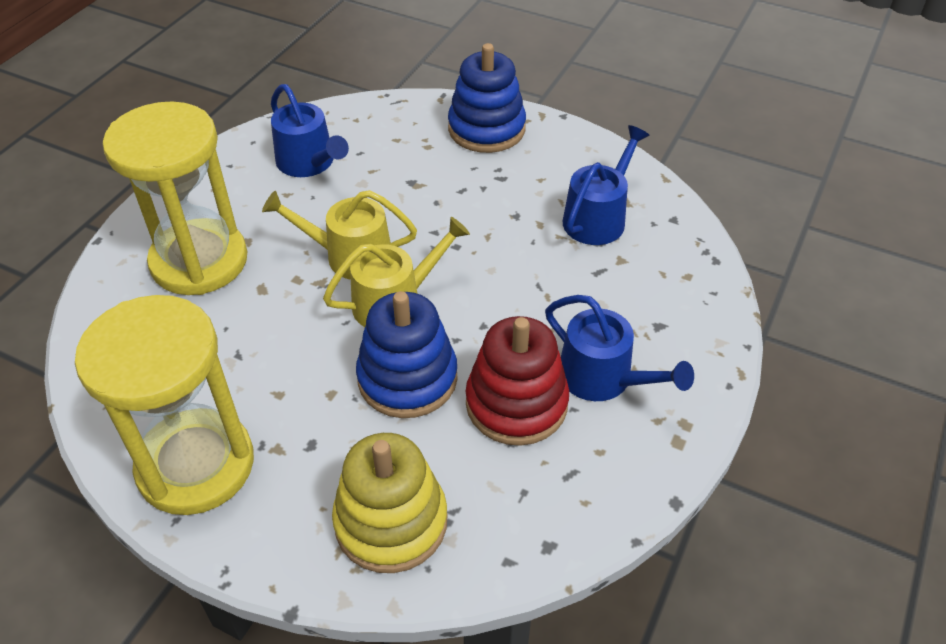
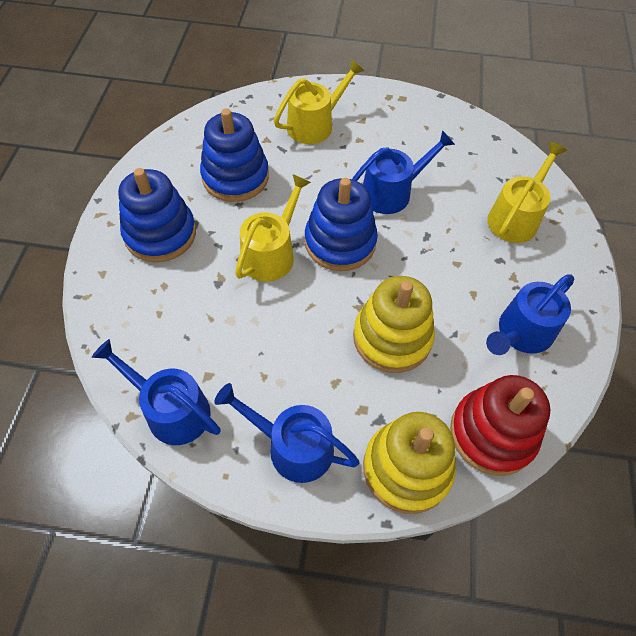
blue stacking toy: [356,291,458,418] [448,43,526,153] = 2 -> [118,168,196,262] [200,108,269,202] [305,178,378,271] = 3
blue watering can: [271,84,349,177] [545,295,694,401] [563,125,649,245] = 3 -> [92,339,221,445] [214,383,360,483] [352,130,455,214] [486,274,575,355] = 4
yellow hourglass: [75,295,254,515] [103,101,248,295] = 2 -> none = 0
yellow stacking toy: [332,433,447,573] = 1 -> [353,276,435,373] [363,412,456,514] = 2
yellow watering can: [262,190,417,280] [323,217,470,327] = 2 -> [235,174,311,282] [274,59,364,144] [487,142,567,243] = 3

